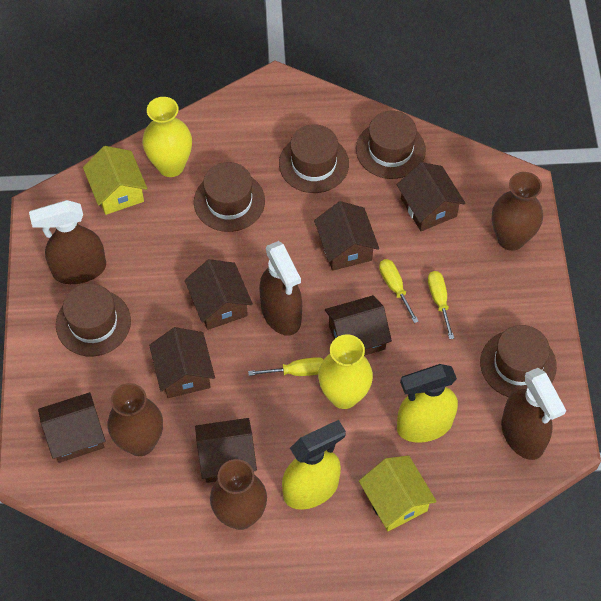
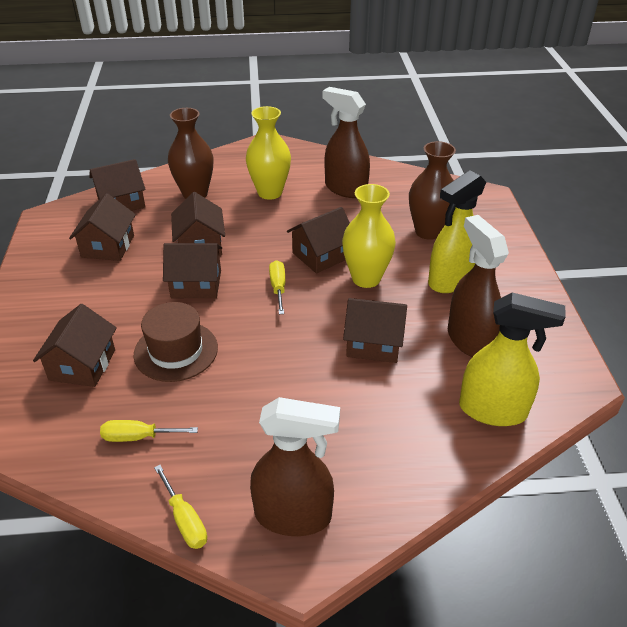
brown hat: [56,283,131,356] [194,162,265,232] [279,124,349,193] [356,111,426,179] [480,325,557,397] = 5 -> [134,302,218,382] = 1
brown vase: [107,383,163,456] [210,459,267,530] [492,172,543,251] = 3 -> [168,108,213,199] [409,141,456,240] = 2
yellow house: [83,146,147,215] [359,455,437,531] = 2 -> none = 0

